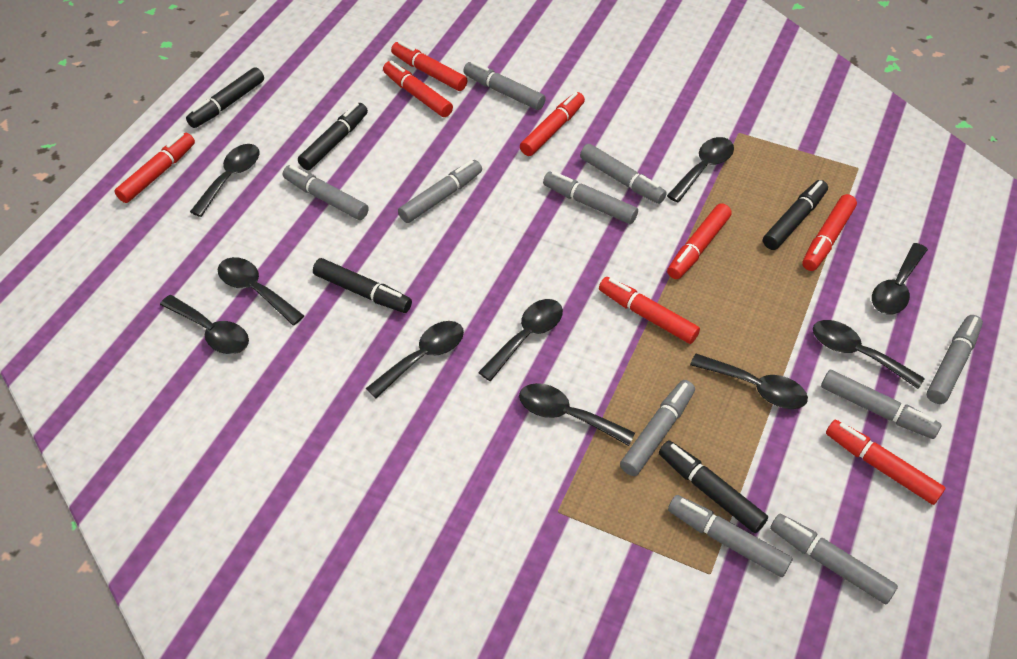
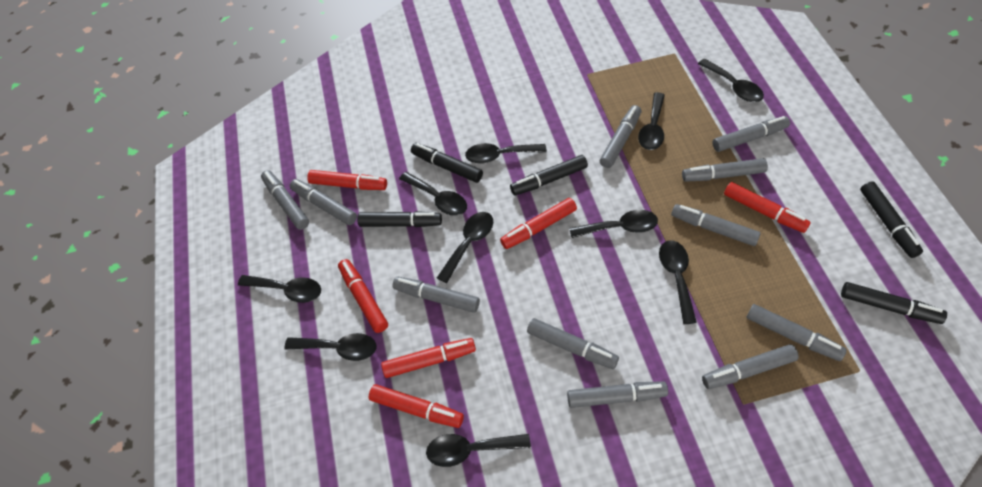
grey marker: [283,165,369,220] [398,160,482,223] [463,61,546,110] [543,171,638,224] [580,144,667,204] [620,380,695,476] [668,495,793,577] [770,514,898,604] [821,370,941,439] [927,315,983,404] = 10 -> [261,170,309,230] [290,179,357,225] [393,277,480,313] [527,318,619,369] [567,381,668,408] [600,105,642,168] [671,204,761,246] [682,158,768,182] [702,344,799,389] [712,116,790,152] [746,304,847,361] = 11
red marker: [114,133,195,203] [383,61,453,117] [391,41,467,91] [520,92,585,156] [599,277,700,344] [667,203,732,279] [802,194,857,271] [826,420,945,505] = 8 -> [307,170,387,190] [338,259,388,333] [369,384,464,428] [381,338,476,378] [500,198,577,249] [724,182,811,233] = 6

